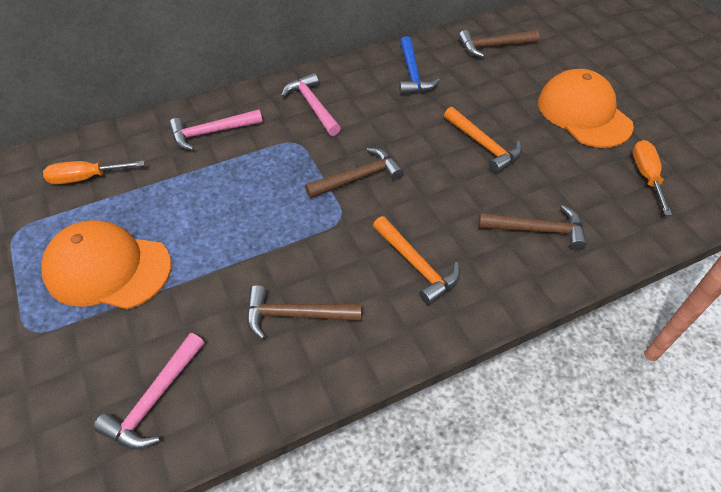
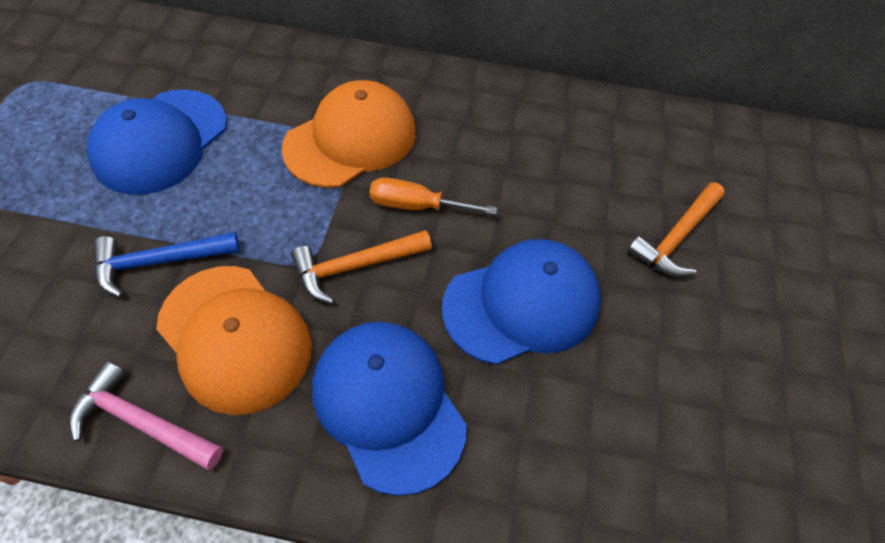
blue cap: none = 0 -> [87,89,227,195] [312,322,467,496] [442,239,601,365] = 3
brown hammer: [247,285,361,340] [305,147,404,198] [458,30,540,58] [478,205,587,250] = 4 -> none = 0
orange screwdriver: [43,161,145,184] [633,140,672,215] = 2 -> [370,177,497,215] = 1
pink hammer: [94,333,204,450] [169,110,263,151] [281,73,341,136] = 3 -> [69,361,223,470] = 1

